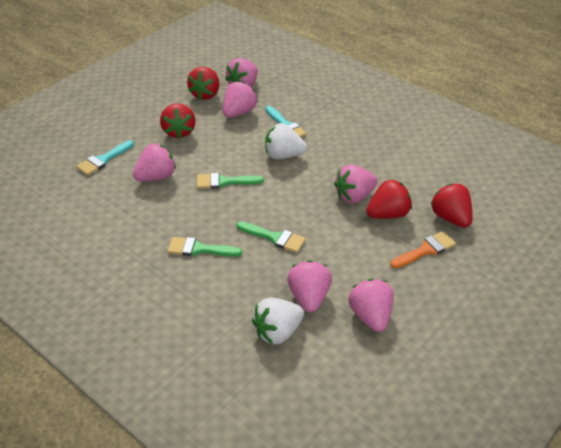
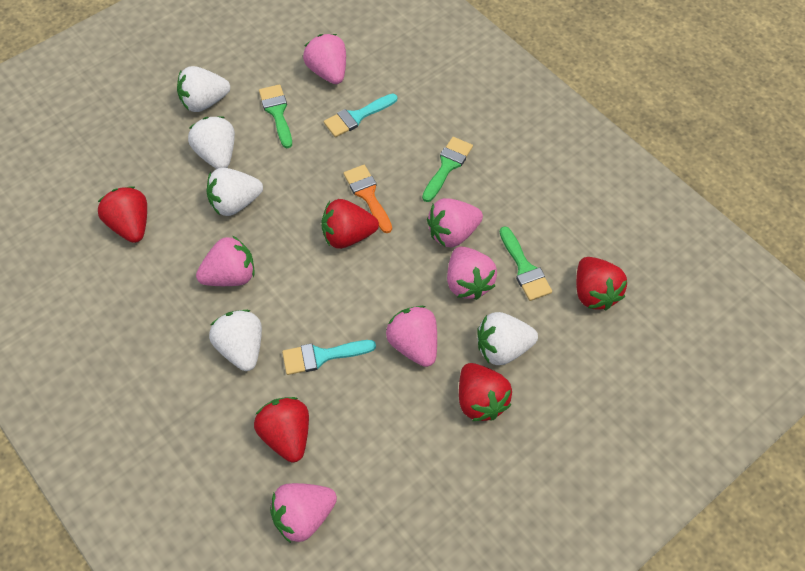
red strawberry: [160,103,196,139] [187,67,220,100] [366,179,412,219] [431,183,472,228] = 4 -> [98,186,147,243] [254,397,309,462] [321,199,379,249] [459,363,512,421] [576,257,627,311] = 5
white strawberry: [252,298,304,344] [265,123,307,159] = 2 -> [177,66,230,112] [188,116,235,169] [207,167,263,216] [209,310,262,371] [477,312,538,365] = 5

